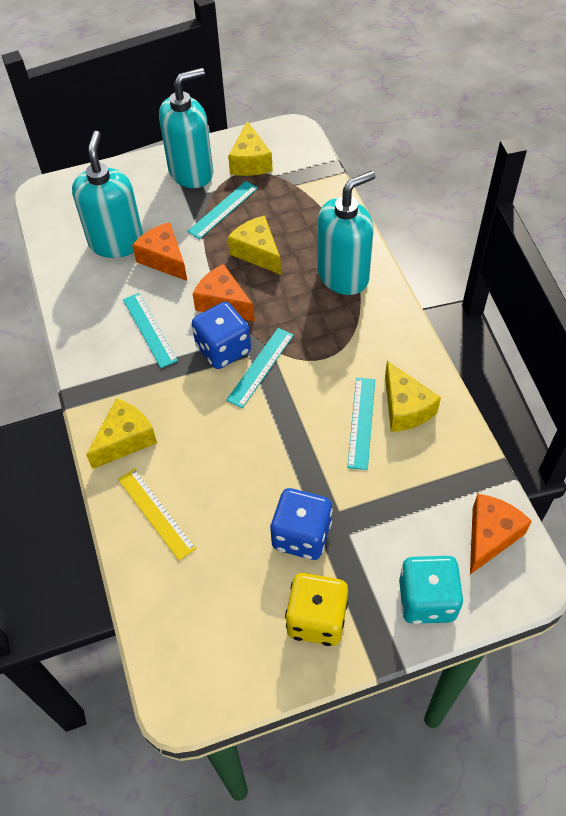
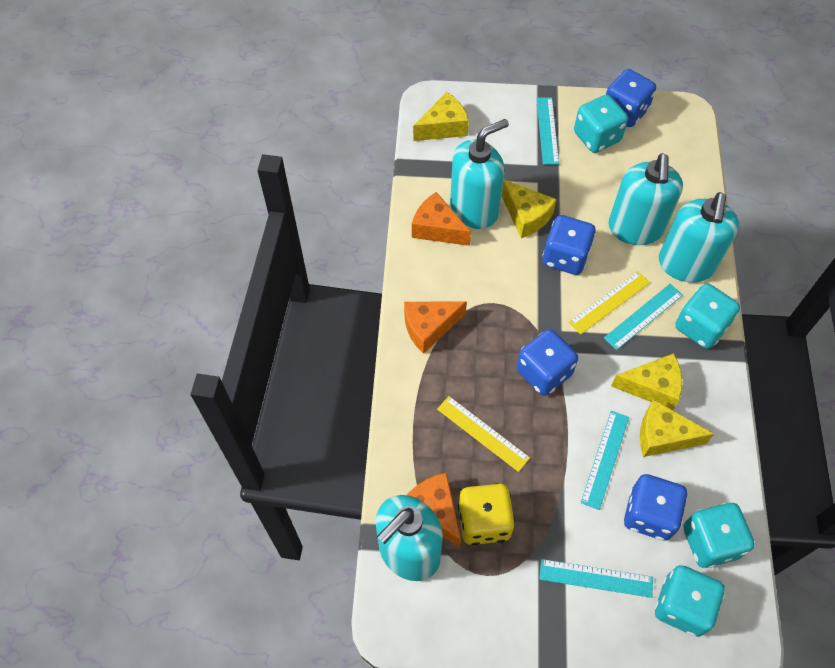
blue dice: [192,302,251,369] [270,488,333,560] = 2 -> [516,329,578,396] [542,215,596,275] [606,69,656,127] [624,474,688,541] = 4
turquoise dice: [399,556,464,624] = 1 -> [574,95,628,153] [655,565,725,637] [675,284,740,349] [683,503,755,568] = 4
turquoise soap dispenser: [72,131,143,258] [159,68,213,188] [318,171,375,295] = 3 -> [375,495,443,581] [450,119,509,229] [608,153,683,245] [659,192,739,283] = 4
yellow ruler: [118,469,197,561] = 1 -> [437,396,530,472] [569,271,650,334] = 2

